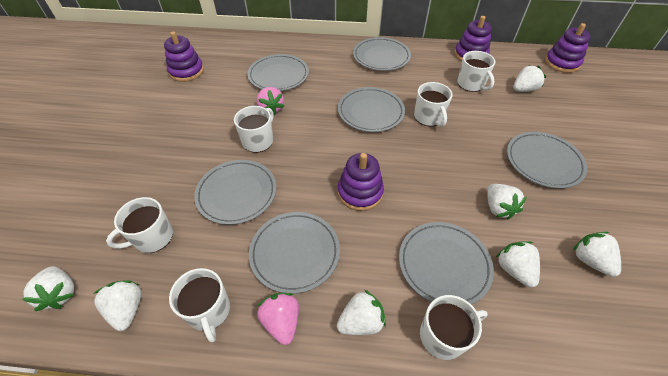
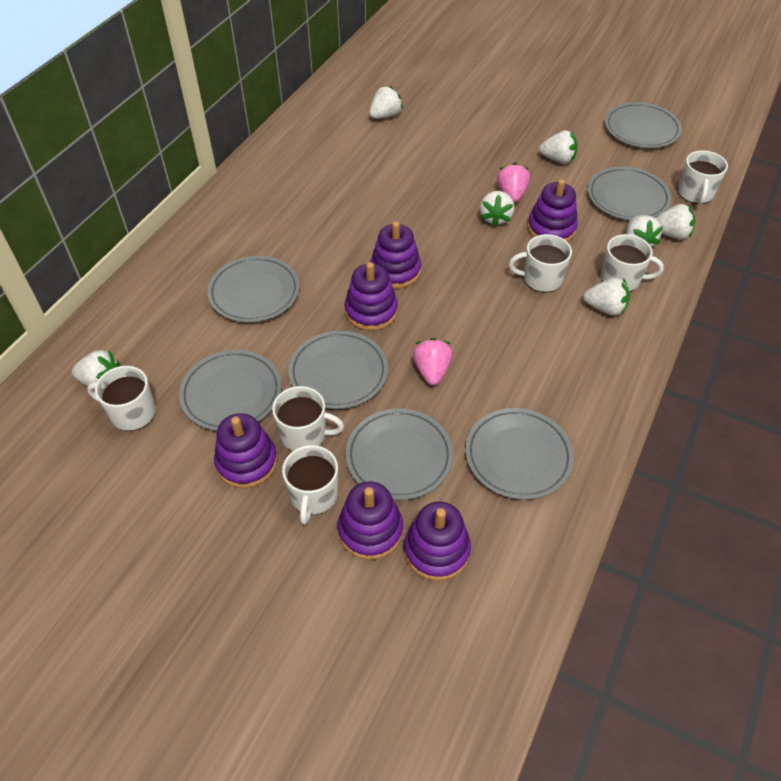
purple stacking toy: [164,31,204,82] [338,153,384,211] [454,16,492,61] [545,23,591,73] = 4 -> [214,413,277,488] [338,482,403,560] [344,262,398,331] [370,221,421,289] [404,502,471,581] [527,179,578,242] = 6

